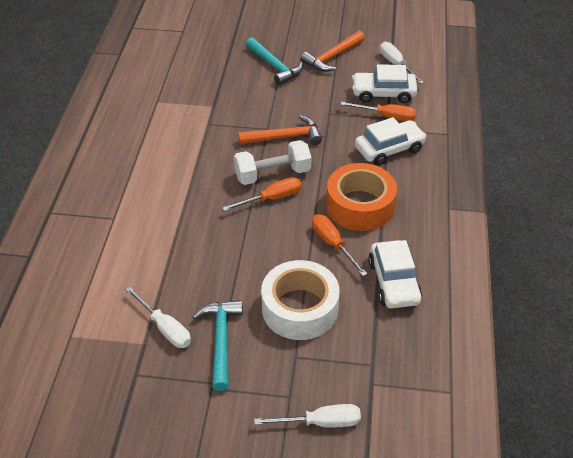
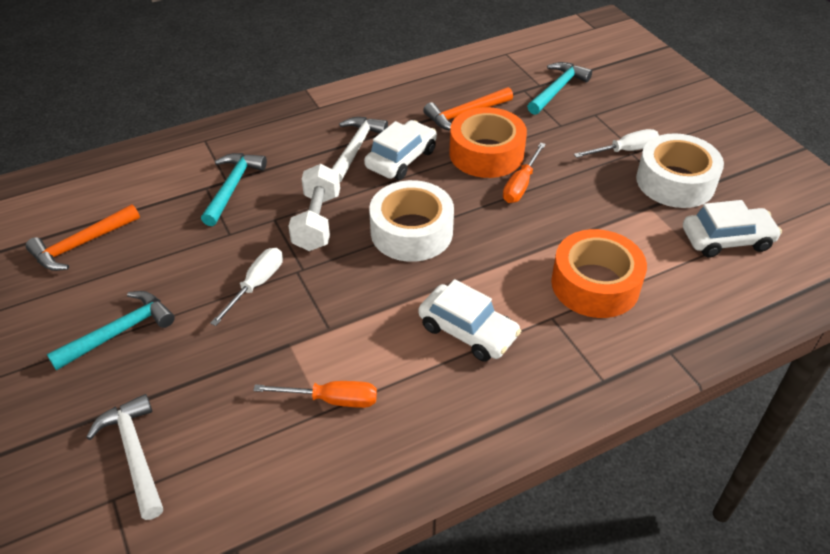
orange screwdriver: [222,177,301,211] [312,214,367,276] [340,102,416,121] = 3 -> [253,381,377,408] [503,143,546,203] = 2
orange tape: [326,163,397,231] = 1 -> [449,107,527,178] [551,229,647,318] = 2
turquoise hammer: [193,300,243,391] [246,37,303,85] = 2 -> [47,291,175,371] [201,153,267,226] [527,62,592,115] = 3
white hammer: none = 0 -> [86,394,163,520] [332,117,388,182] = 2
white screwdriver: [125,286,191,348] [254,404,361,428] [380,42,424,84] = 3 -> [210,248,283,326] [574,129,659,158] = 2
white tape: [261,260,340,340] = 1 -> [369,180,454,262] [636,133,724,208] = 2

